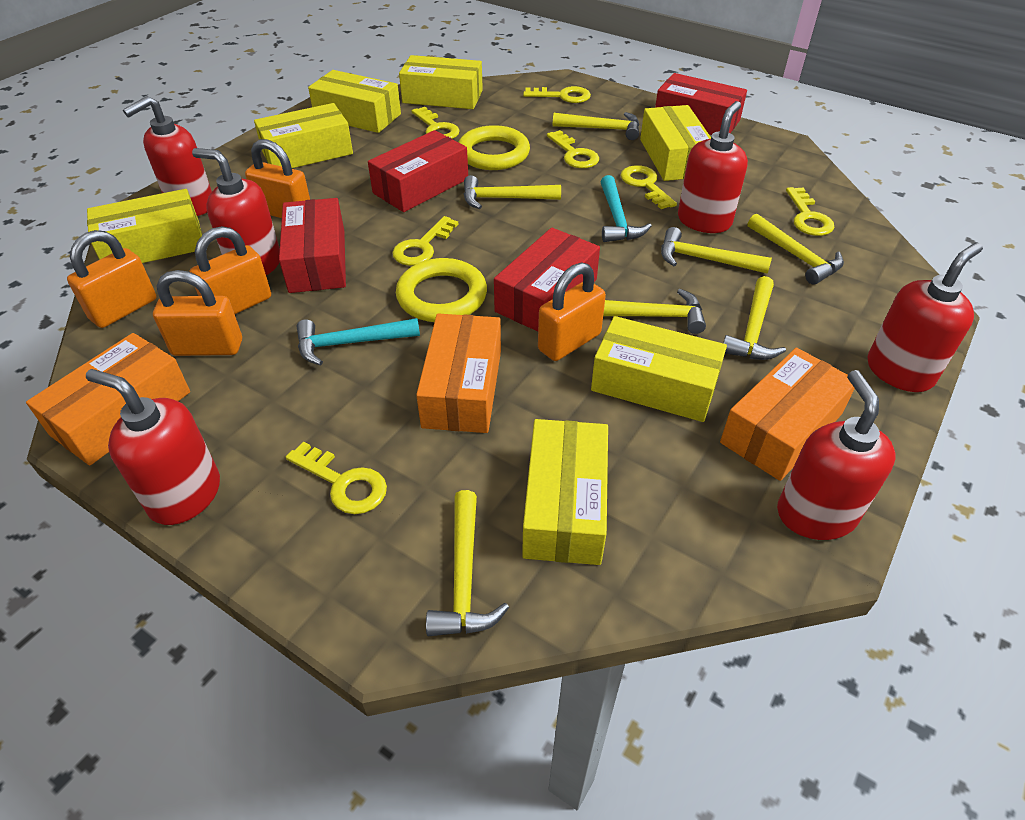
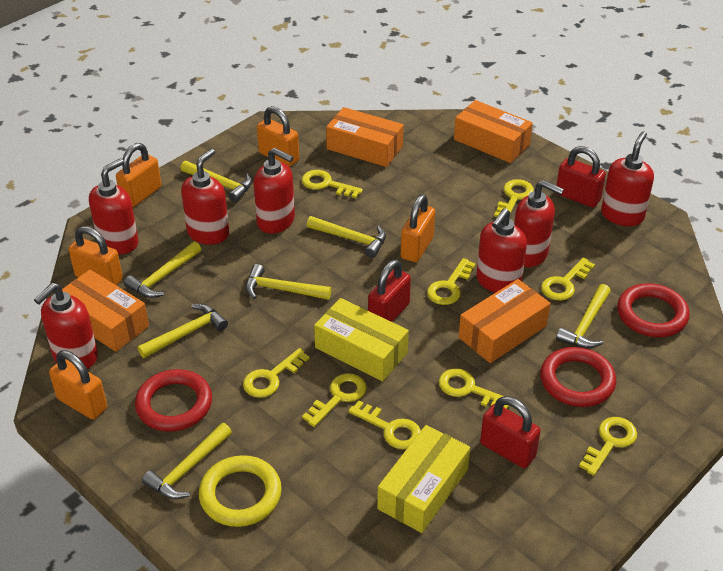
orange box: [26,333,190,466] [416,314,501,433] [720,348,855,481] = 3 -> [62,270,149,352] [326,107,404,167] [454,100,533,163] [459,279,551,363] = 4
red box: [279,198,346,293] [368,130,468,212] [494,228,600,331] [655,73,747,135] = 4 -> none = 0
red padlock: none = 0 -> [368,260,411,322] [480,396,541,468] [556,146,606,208] = 3
red ring: none = 0 -> [135,369,212,432] [540,347,616,407] [617,283,690,337] = 3
red soap dispenser: [86,369,220,525] [123,96,212,216] [192,148,280,275] [678,101,748,233] [777,370,896,540] [868,243,983,392] = 6 -> [34,283,98,369] [89,158,139,254] [181,149,229,245] [253,148,295,234] [476,208,527,293] [514,180,564,267] [601,131,654,226] = 7
turquoise hammer: [297,318,420,366] [601,175,652,242] = 2 -> none = 0
yellow box: [87,189,202,263] [254,103,353,168] [308,70,401,133] [399,55,483,109] [522,419,608,565] [591,316,727,422] [640,105,711,181] = 7 -> [314,298,409,381] [377,425,470,533] = 2
yellow key: [286,442,387,514] [392,216,458,266] [411,107,460,139] [523,86,591,103] [547,130,599,168] [620,165,677,209] [786,187,834,236] = 7 -> [243,348,310,398] [302,170,363,198] [302,373,367,427] [348,400,421,449] [427,258,476,305] [439,368,509,409] [494,179,534,217] [541,258,595,301] [579,417,637,476] = 9
yellow ring: [396,258,487,322] [458,125,530,170] = 2 -> [199,455,282,527] = 1

